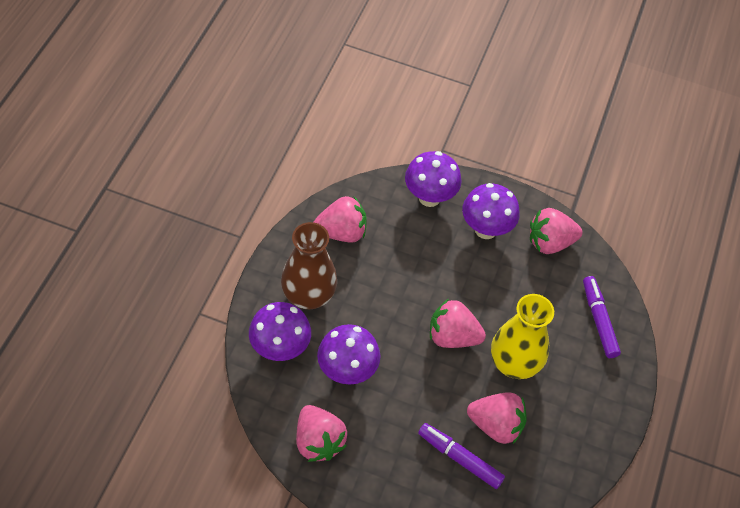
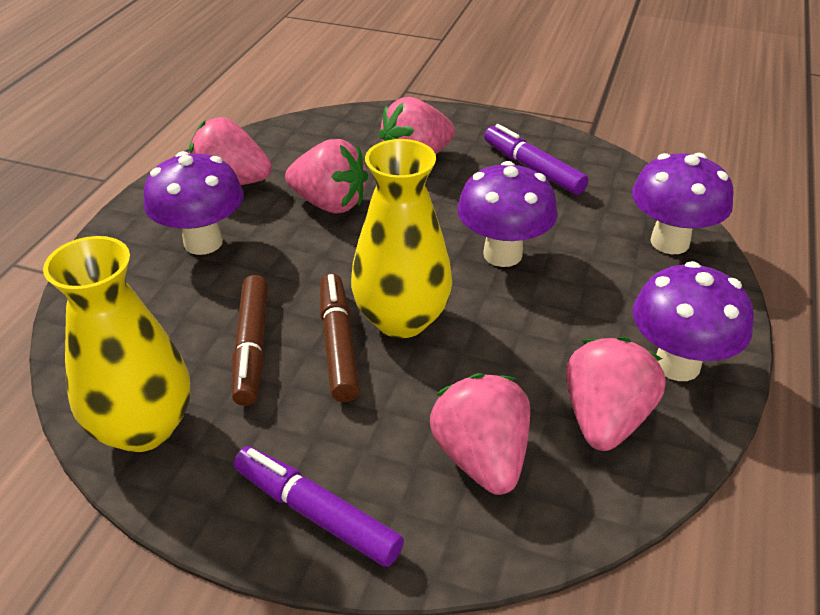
brown marker: none = 0 -> [232,275,268,406] [320,273,360,402] = 2
brown vase: [281,222,337,309] = 1 -> none = 0
yellow vase: [491,294,554,379] = 1 -> [43,236,190,452] [351,139,452,338] = 2

